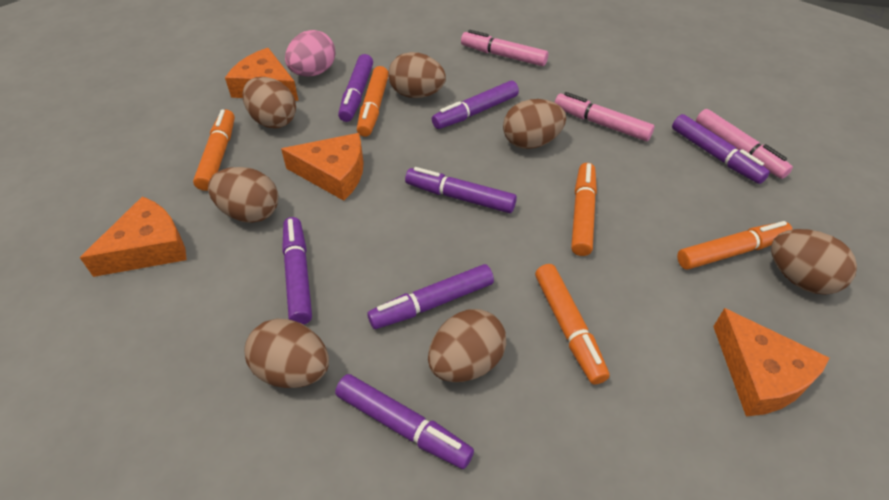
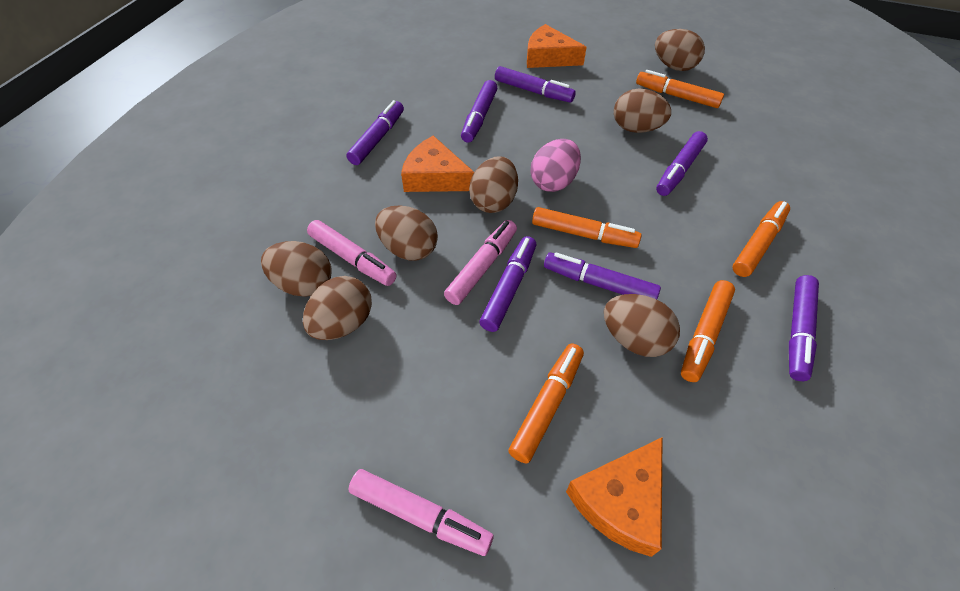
orange cheese: [80,196,187,277] [225,48,299,101] [281,133,364,201] [713,308,830,416] = 4 -> [401,136,474,192] [527,24,587,68] [566,437,663,557] = 3

